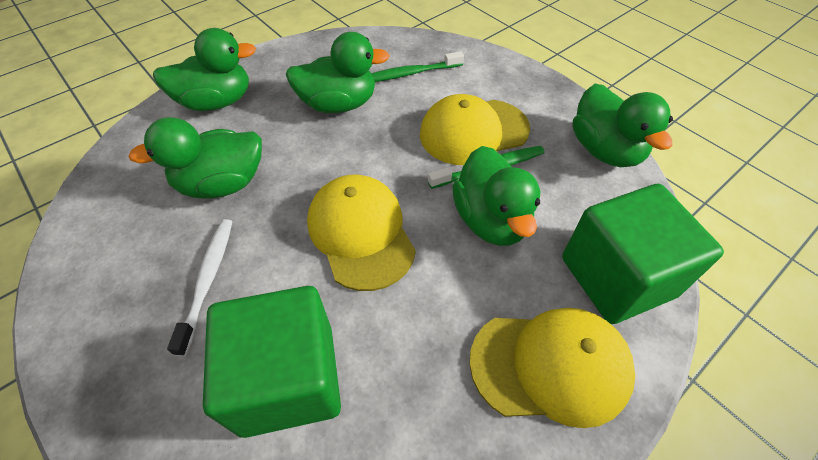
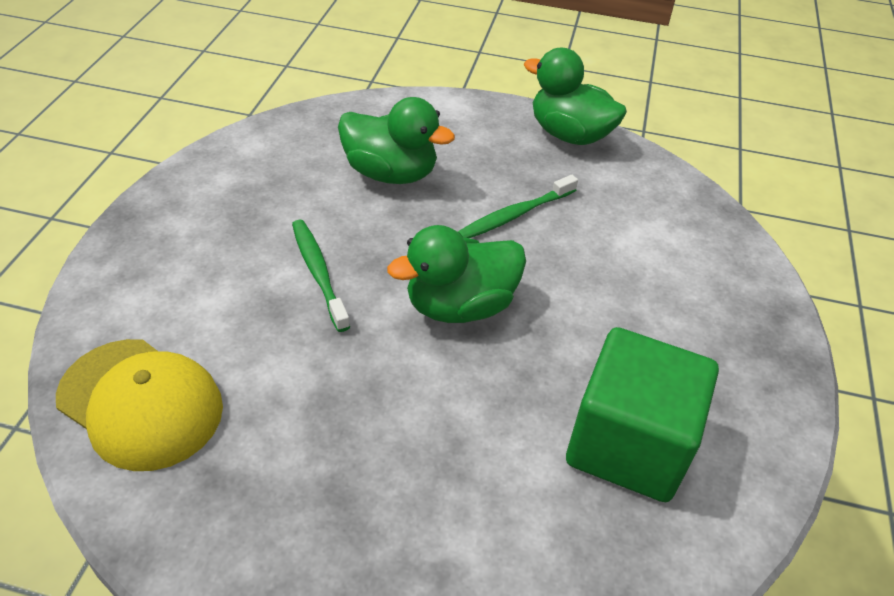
green cube: [203,286,341,438] [562,184,724,324] = 2 -> [566,327,719,502] = 1
green duck: [128,117,262,199] [153,28,256,111] [286,32,390,113] [453,146,541,246] [573,84,673,167] = 5 -> [338,97,455,184] [387,225,526,323] [524,48,627,145] = 3
white toothbrush: [167,219,232,356] = 1 -> none = 0
yellow cap: [307,175,416,291] [420,94,530,165] [469,308,635,428] = 3 -> [56,339,223,471] = 1

